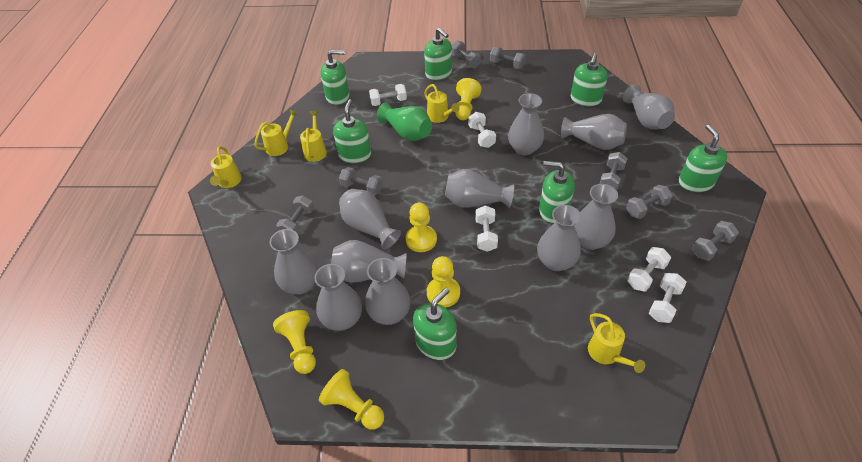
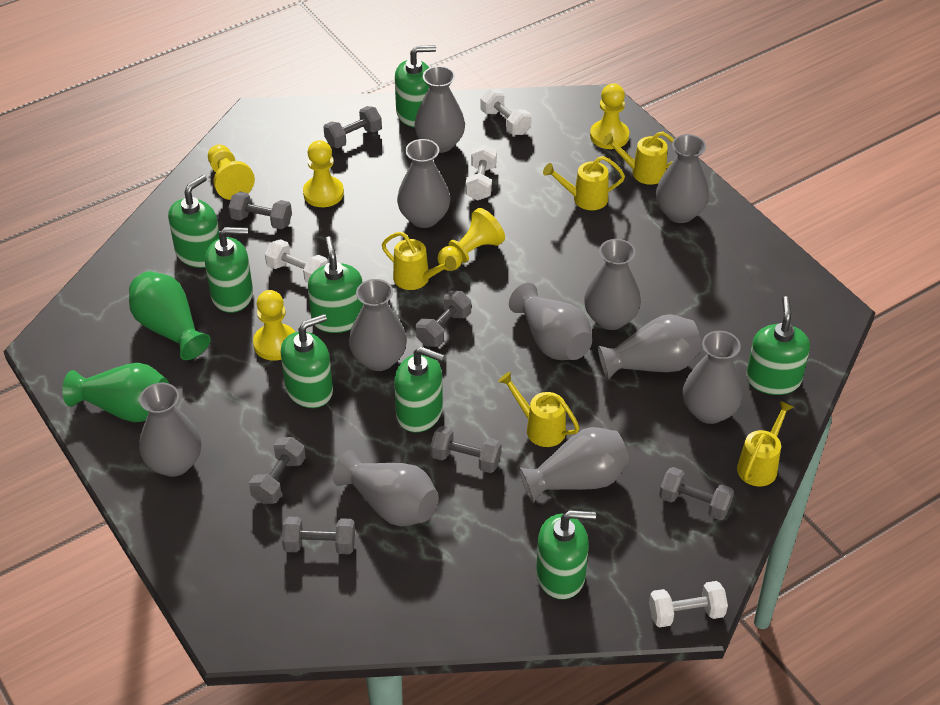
green soap dispenser: [321,50,350,105] [333,99,371,163] [413,288,457,360] [424,28,452,81] [539,161,575,223] [571,53,608,107] [679,125,727,192] = 7 -> [168,175,219,268] [205,227,253,313] [281,314,333,408] [308,236,363,333] [394,347,444,433] [395,45,436,127] [536,510,596,600] [746,296,810,395] = 8
green vase: [377,103,432,141] = 1 -> [62,363,169,422] [129,271,211,360] = 2
white dumbbell: [369,84,407,106] [468,112,496,148] [475,205,498,252] [627,247,671,292] [649,273,686,323] = 5 -> [265,239,328,283] [465,144,497,200] [480,89,531,135] [649,581,728,627] = 4

